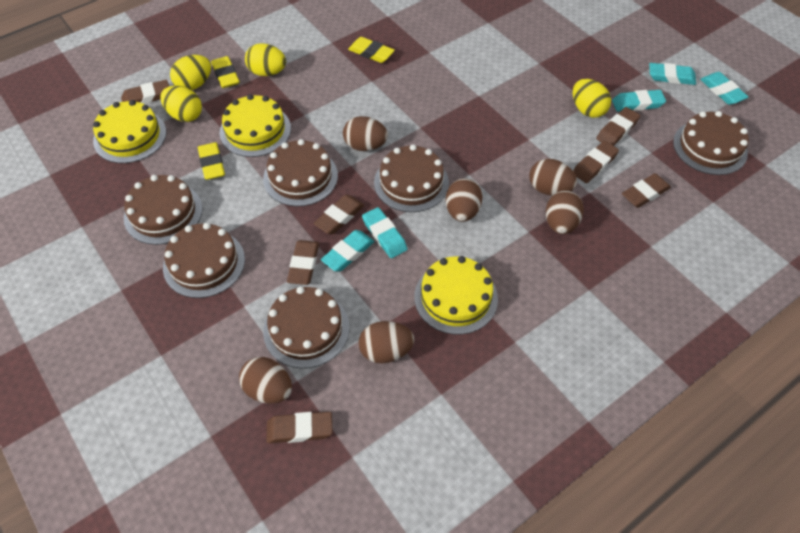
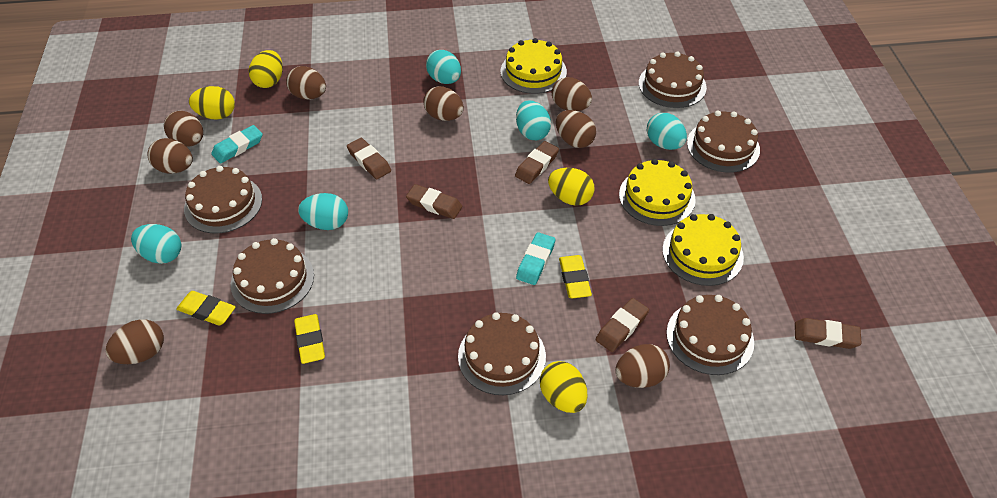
brown egg: [239,357,292,404] [343,116,388,151] [359,321,414,363] [446,178,483,222] [529,159,577,196] [546,190,584,234] = 6 -> [105,319,164,364] [147,138,193,173] [164,111,203,147] [286,66,326,100] [423,86,464,121] [552,77,592,111] [556,110,596,148] [615,344,670,388] = 8
brown eraser: [121,80,169,104] [267,412,332,443] [287,240,319,285] [313,195,364,234] [573,141,619,183] [596,107,640,146] [622,173,671,208] = 7 -> [347,138,391,179] [406,184,462,219] [515,141,559,184] [595,298,649,352] [795,318,862,349] = 5
turquoise egg: none = 0 -> [131,224,181,264] [298,193,348,230] [426,50,461,84] [516,100,551,140] [647,113,687,150] = 5
turquoise eraser: [321,230,374,272] [362,207,407,258] [612,90,666,112] [649,63,696,85] [700,72,748,105] = 5 -> [211,125,263,163] [516,232,555,285] = 2

